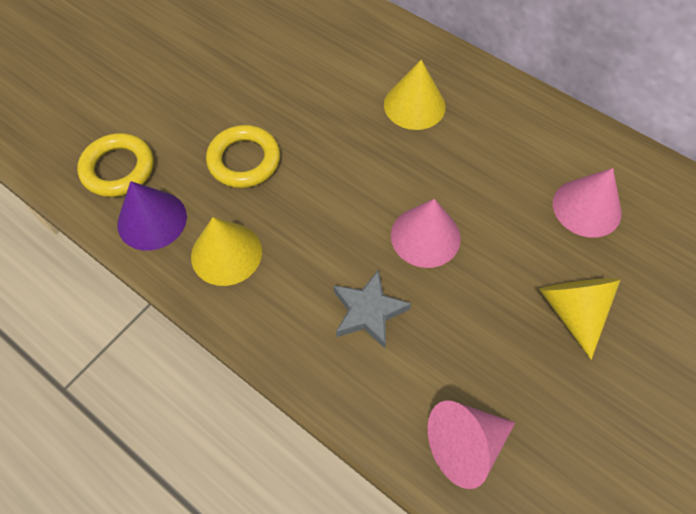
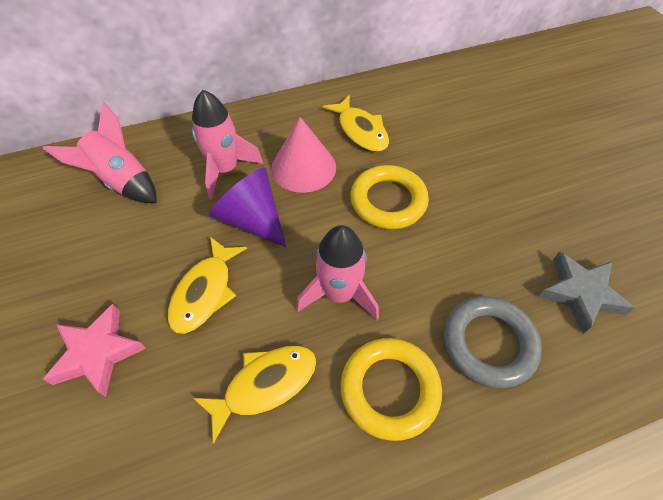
grey ring: none = 0 -> [444,296,542,388] = 1
pink cone: [391,199,461,268] [428,401,515,489] [552,168,622,238] = 3 -> [271,117,336,193] = 1
pink rocket: none = 0 -> [43,102,157,203] [192,90,264,199] [296,225,379,321] = 3
pink star: none = 0 -> [43,304,146,397] = 1
yellow cone: [191,217,262,286] [384,60,446,130] [539,278,621,360] = 3 -> none = 0
yellow fish: none = 0 -> [168,237,247,334] [193,345,317,444] [322,95,389,152] = 3

